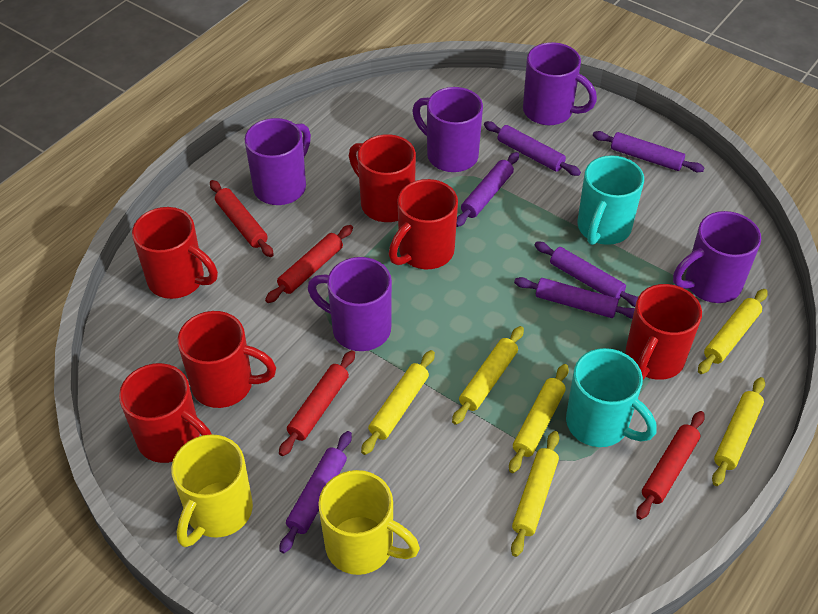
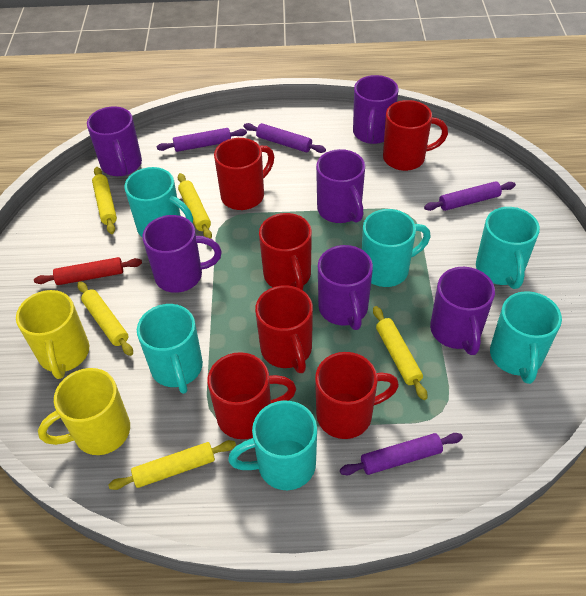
purple mug: [244,118,311,205] [308,257,392,351] [412,87,483,172] [523,42,597,125] [673,211,761,303] = 5 -> [87,106,142,176] [142,215,222,293] [316,149,365,223] [318,245,373,330] [353,75,398,144] [430,267,495,355] = 6
purple rolling pin: [279,431,352,553] [456,152,519,227] [484,121,581,176] [514,277,635,319] [535,242,638,307] [593,131,704,172] = 6 -> [156,128,247,152] [243,123,326,153] [340,433,463,475] [424,181,516,211] = 4
red rolling pin: [210,180,274,257] [265,225,353,303] [279,350,355,456] [636,411,705,520] = 4 -> [34,257,142,285] = 1
turquoise mug: [566,348,657,447] [577,155,644,245] = 2 -> [124,167,193,238] [137,304,203,394] [228,400,317,490] [362,209,431,287] [476,207,540,289] [490,291,562,384] = 6
yellow rolling pin: [361,350,435,455] [452,326,524,425] [509,364,569,473] [511,431,559,557] [698,289,768,374] [712,377,765,486] = 6 -> [78,281,133,356] [92,167,117,234] [108,440,236,490] [178,173,212,239] [373,306,427,400] = 5

